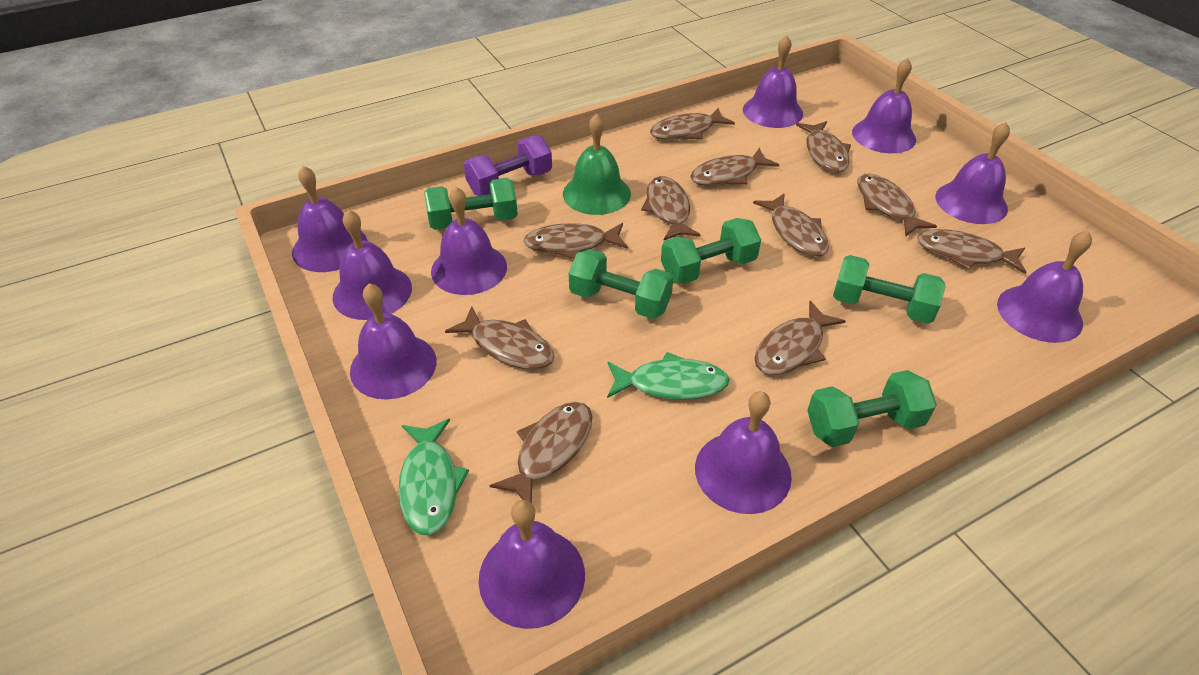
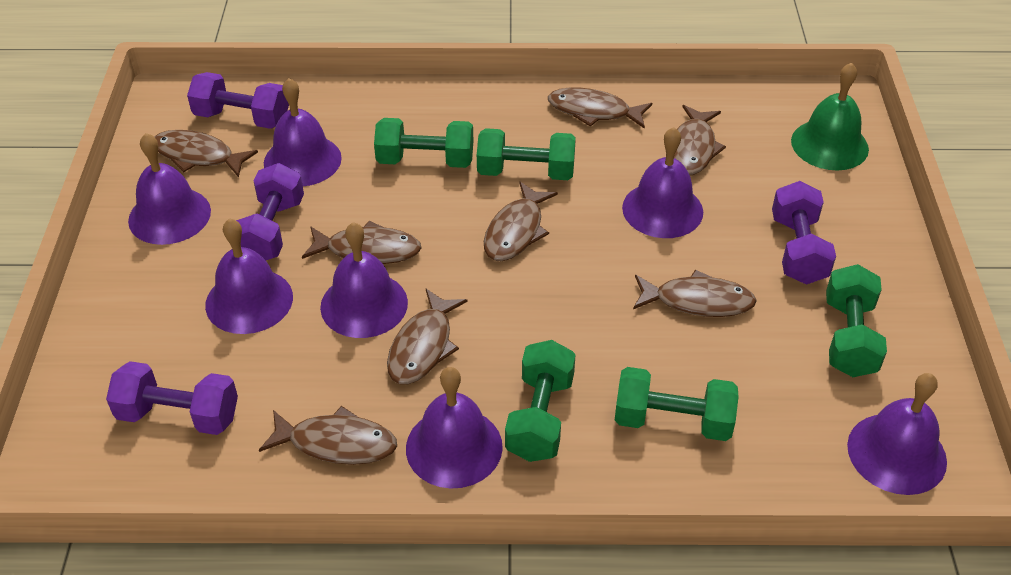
brown fish: [445,306,555,370] [490,402,592,503] [524,223,628,259] [641,176,700,240] [650,108,735,140] [690,147,779,186] [753,193,829,257] [754,301,846,375] [796,121,851,173] [857,174,937,237] [917,229,1026,274] = 11 -> [154,130,258,177] [259,406,397,465] [302,220,421,264] [387,289,468,384] [484,182,558,261] [548,87,652,129] [633,269,757,317] [674,105,726,175] = 8
green fish: [398,419,469,536] [607,352,730,400] = 2 -> none = 0
purple bell: [292,166,367,272] [333,209,412,320] [350,283,436,400] [431,187,507,295] [479,500,585,629] [695,391,792,514] [743,35,803,128] [852,58,916,153] [935,122,1010,224] [997,231,1092,343] = 10 -> [128,133,211,245] [205,218,293,334] [264,78,342,186] [320,222,408,338] [406,367,503,489] [622,127,703,238] [847,373,947,495] = 7
purple dumbbell: [464,135,552,196] = 1 -> [106,361,238,435] [187,72,289,129] [236,163,304,260] [772,181,836,285] = 4

